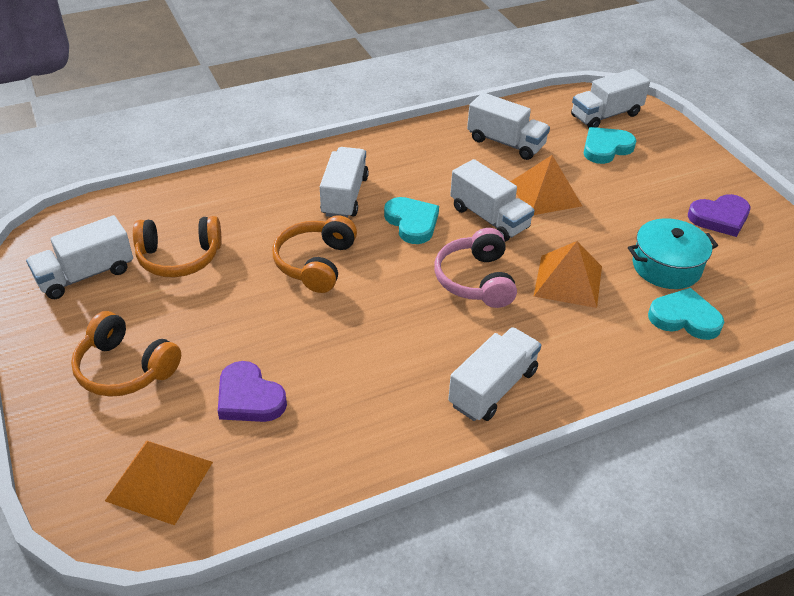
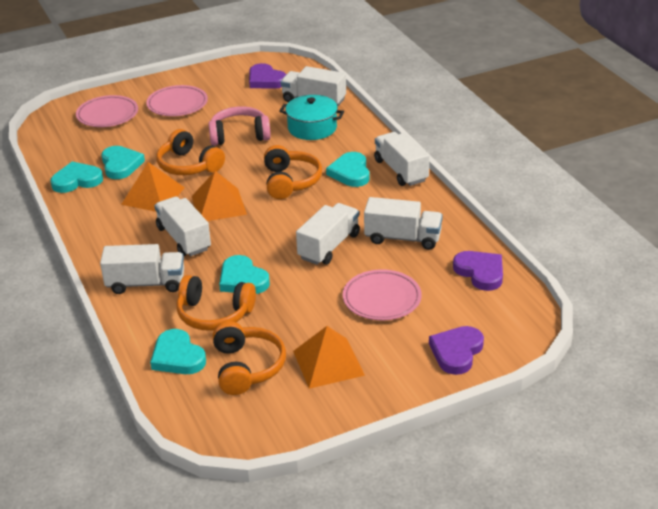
orange headphones: [71,311,181,397] [133,216,221,277] [272,215,357,293] = 3 -> [156,129,225,175] [177,275,256,331] [213,321,286,395] [264,145,322,199] = 4
pink plate: none = 0 -> [76,95,138,127] [146,85,208,116] [343,269,422,320] = 3
purple heart: [218,361,287,422] [688,194,750,237] = 2 -> [249,63,286,89] [429,326,484,375] [453,251,503,291] = 3
turquoise heart: [384,197,439,244] [584,127,636,164] [648,288,724,340] = 3 -> [50,161,103,193] [101,146,145,179] [150,329,206,374] [219,255,270,294] [326,152,370,187] = 5

